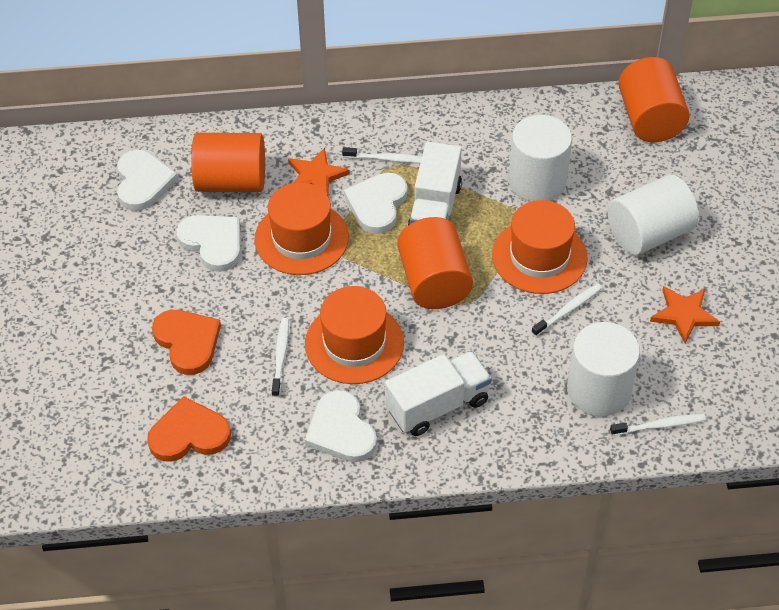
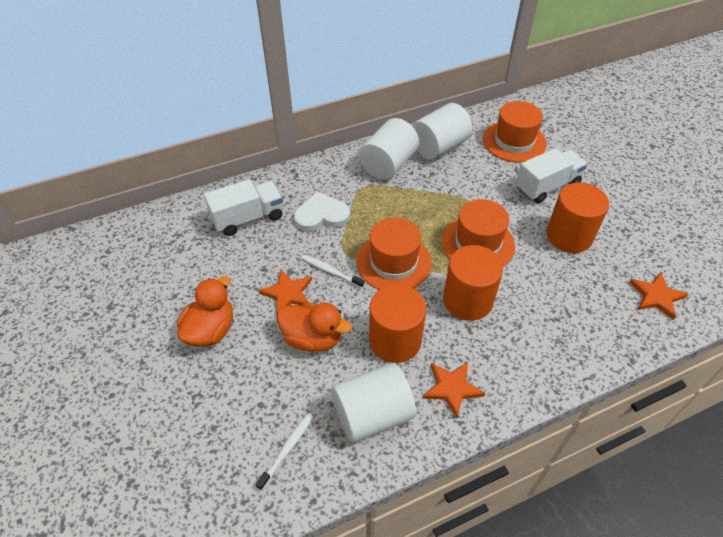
orange duck: none = 0 -> [177,276,233,347] [277,303,352,352] = 2
orange heart: [147,396,231,461] [152,310,221,375] = 2 -> none = 0
orange star: [288,148,350,195] [650,286,720,343] = 2 -> [259,269,312,313] [423,362,485,418] [629,272,688,320] = 3
white heart: [117,150,178,211] [176,215,241,272] [305,390,377,462] [344,173,407,234] = 4 -> [294,192,350,231] = 1
white toothbrush: [272,318,289,397] [342,147,422,163] [532,283,602,336] [610,414,706,436] = 4 -> [255,413,313,490] [302,255,364,288] = 2

